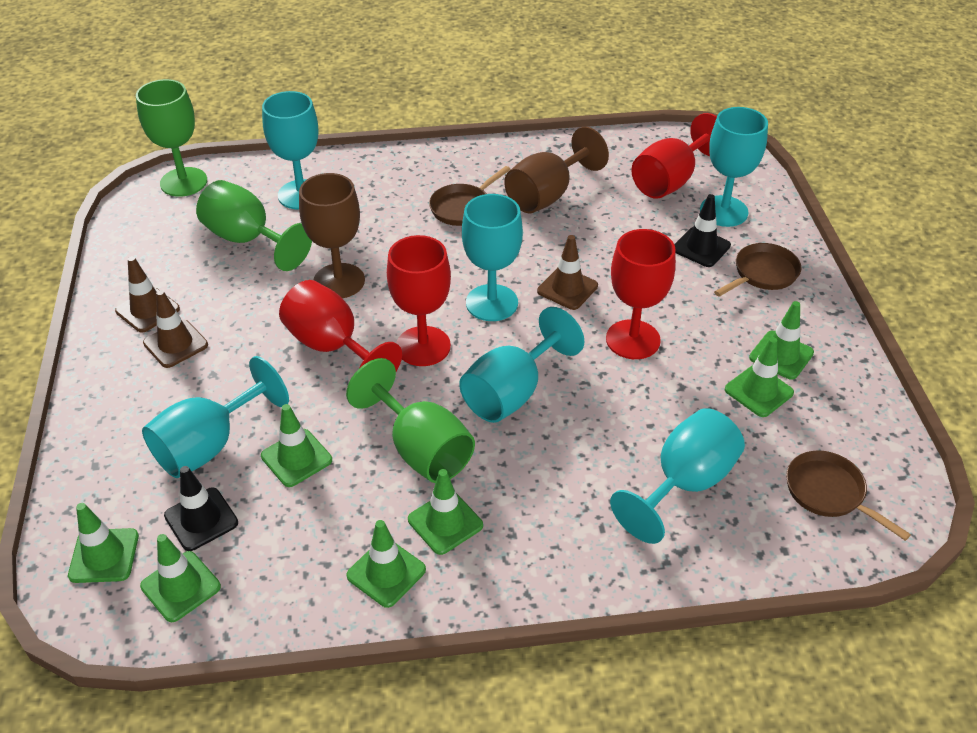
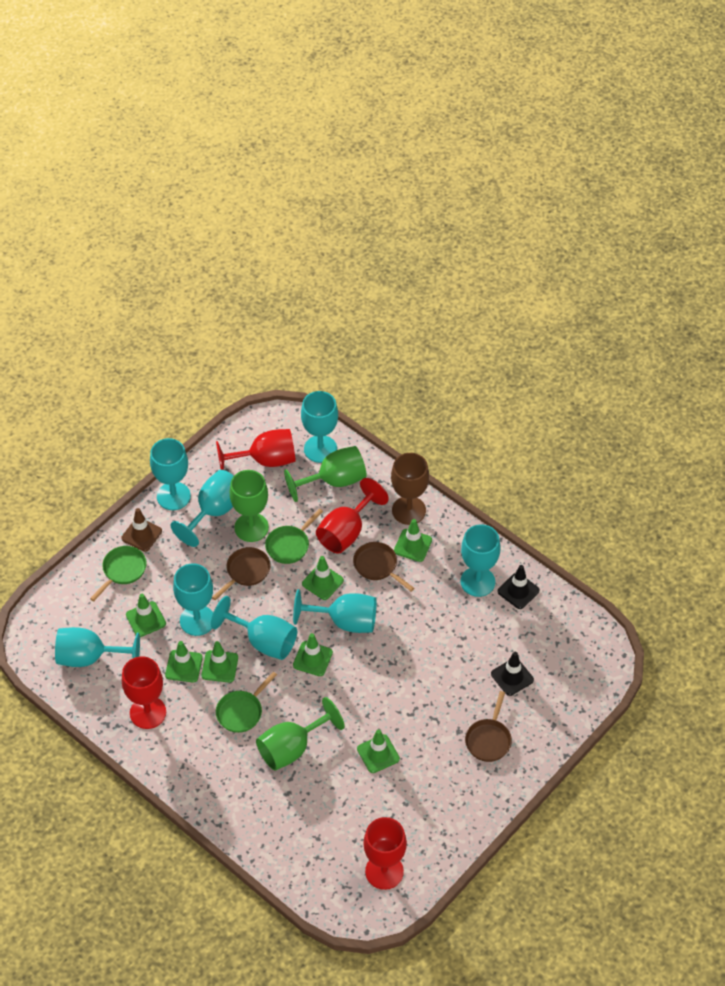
brown goblet: [299,173,365,298] [504,127,609,213] = 2 -> [391,453,429,525] = 1
brown traffic cone: [115,256,180,333] [143,290,208,368] [537,235,598,310] = 3 -> [121,508,162,552] = 1
green pan: none = 0 -> [90,546,147,601] [216,672,277,733] [265,508,323,564] = 3
turquoise goblet: [142,356,289,478] [262,91,318,210] [459,307,584,423] [462,194,523,321] [610,408,745,544] [700,107,768,227] = 6 -> [55,627,140,667] [150,438,191,510] [170,470,234,547] [173,563,213,636] [211,596,297,660] [293,589,377,633] [301,391,338,463] [460,524,501,597] = 8

